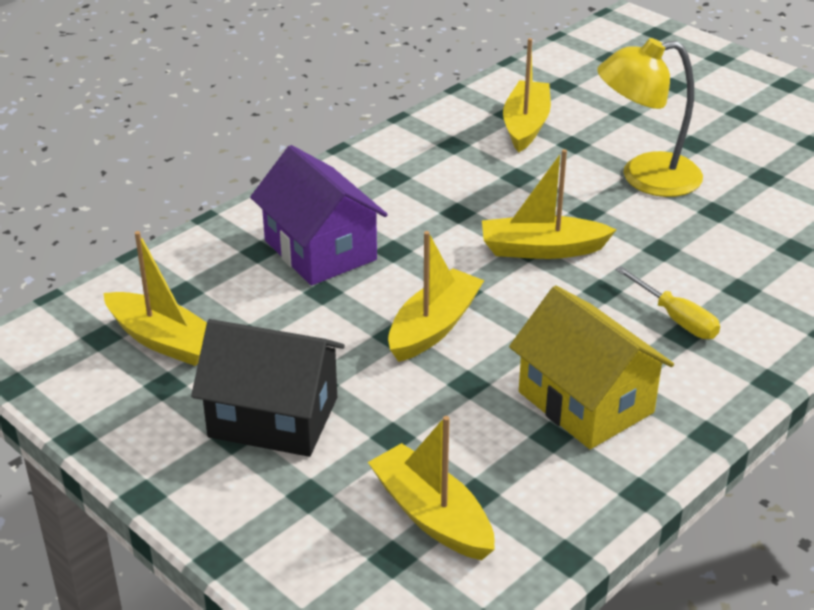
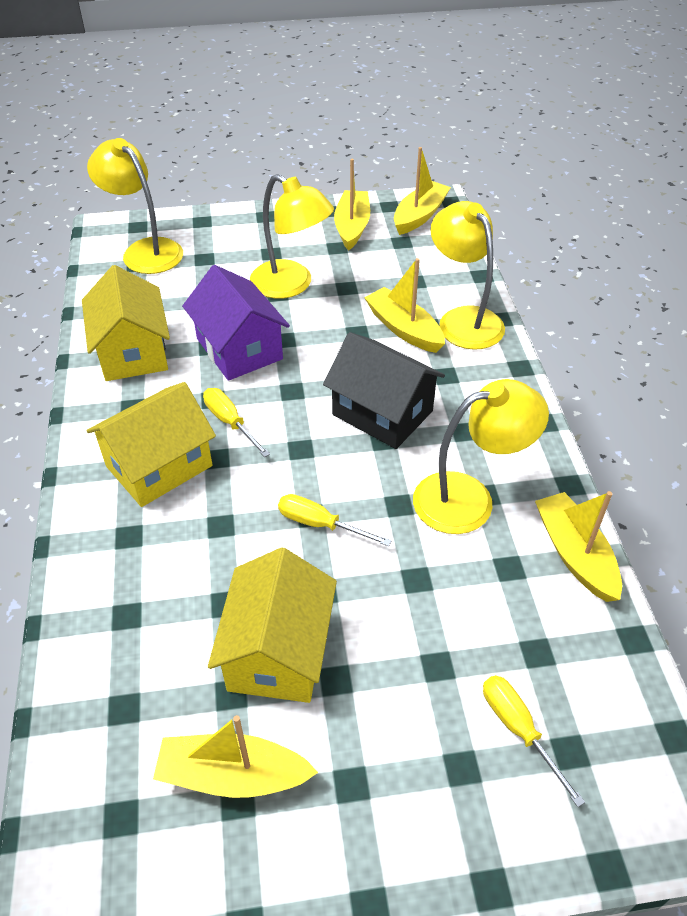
yellow house: [509,285,674,449] = 1 -> [82,265,170,381] [86,382,216,507] [208,547,337,703] = 3
yellow lamp: [597,38,703,197] = 1 -> [87,138,183,274] [250,174,334,299] [413,379,549,534] [430,201,505,350] = 4
yellow screwdriver: [615,266,720,339] = 1 -> [203,388,270,457] [278,494,392,546] [483,675,585,807] = 3

